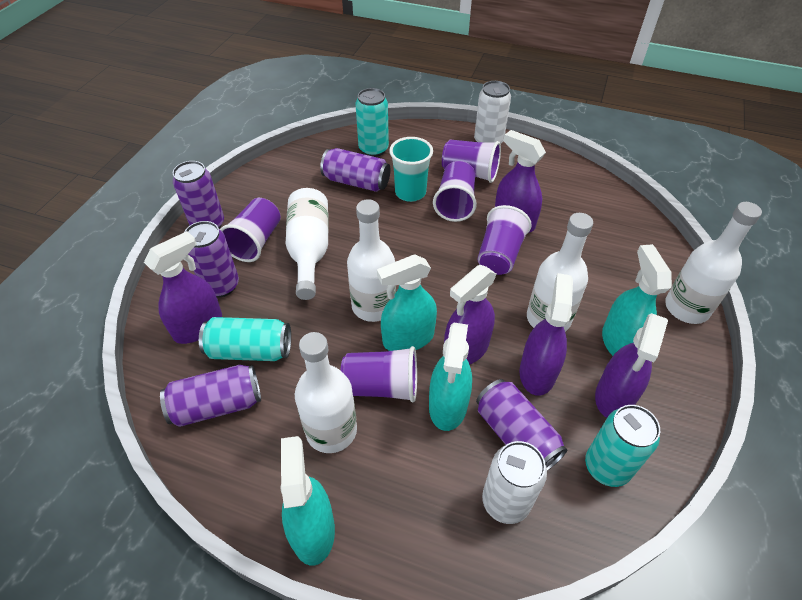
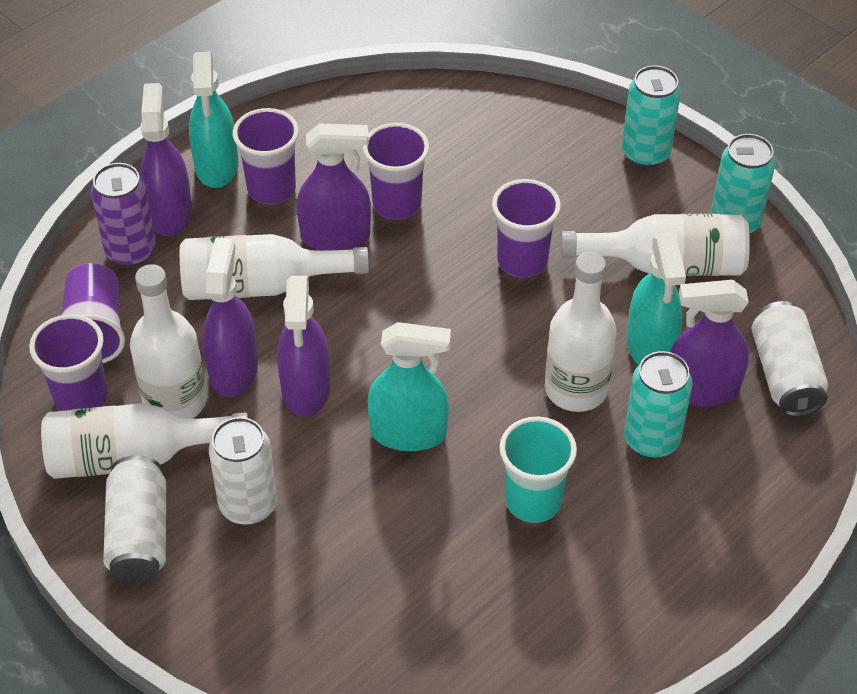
purple can: [160,365,261,427] [173,161,224,229] [184,221,239,297] [320,148,390,192] [476,379,568,471] = 5 -> [91,163,156,267] = 1
turquoise spray bottle: [281,436,335,566] [377,254,437,351] [429,323,472,431] [602,244,672,356] = 4 -> [189,51,239,188] [367,322,451,451] [627,233,686,365] = 3
white can: [474,81,511,144] [482,441,547,524] = 2 -> [103,455,166,583] [209,417,277,525] [752,301,828,417] = 3

